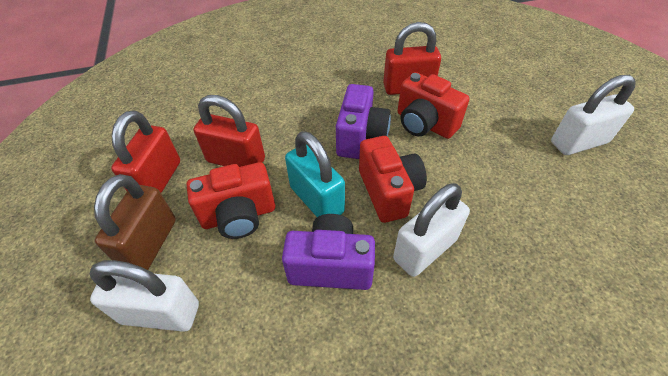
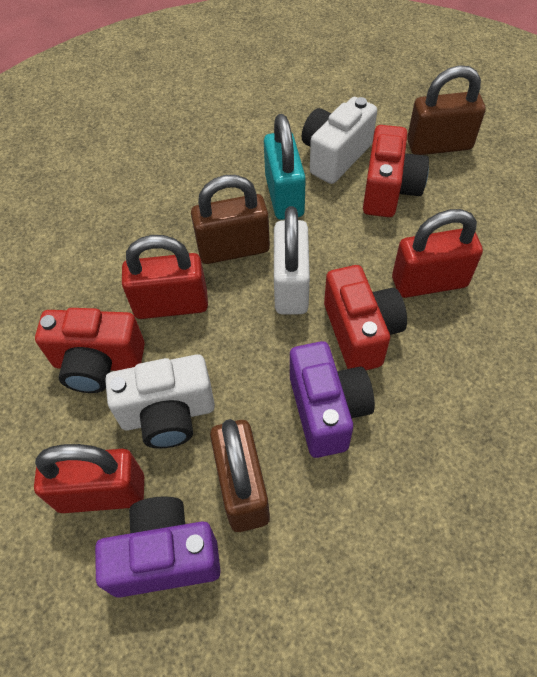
brown padlock: [94,174,176,270] = 1 -> [191,175,270,264] [210,419,270,532] [407,65,485,155] = 3
white camera: none = 0 -> [105,354,215,449] [302,97,377,184] = 2
white padlock: [89,260,199,332] [393,183,470,277] [551,75,635,155] = 3 -> [274,206,310,315] = 1

